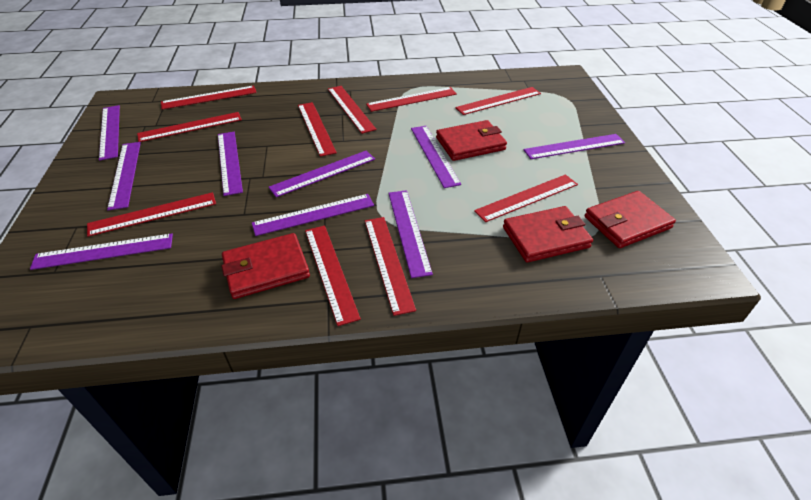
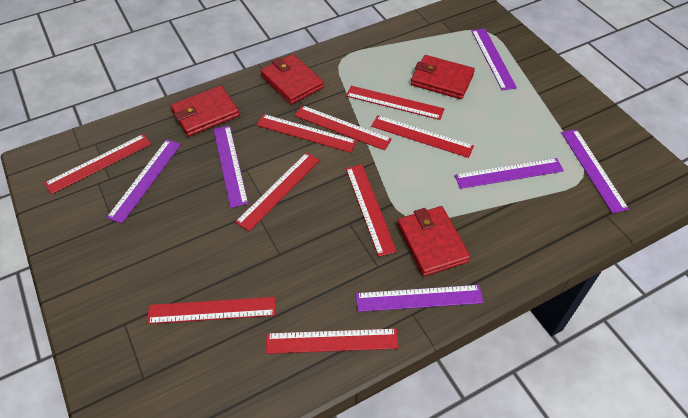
purple ruler: [30,233,173,270] [99,105,120,161] [107,142,141,210] [218,132,243,196] [252,194,374,236] [269,151,375,197] [388,190,433,278] [411,126,461,188] [523,134,625,159] = 9 -> [107,139,181,224] [213,126,248,208] [356,285,483,312] [455,158,564,189] [471,28,517,91] [561,129,629,213] = 6
red ruler: [87,192,216,237] [137,112,242,142] [161,86,257,110] [298,102,337,157] [305,226,361,326] [328,86,377,134] [365,217,416,316] [366,87,457,112] [455,87,541,115] [474,175,578,222] = 10 -> [44,134,151,194] [147,297,276,324] [235,152,320,231] [257,114,357,153] [266,328,399,354] [294,105,392,150] [346,86,444,120] [346,165,397,257] [371,115,474,158] = 9

